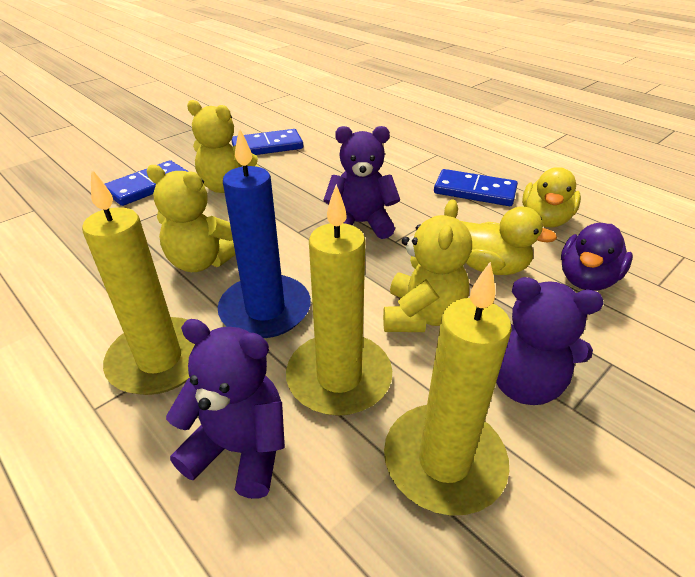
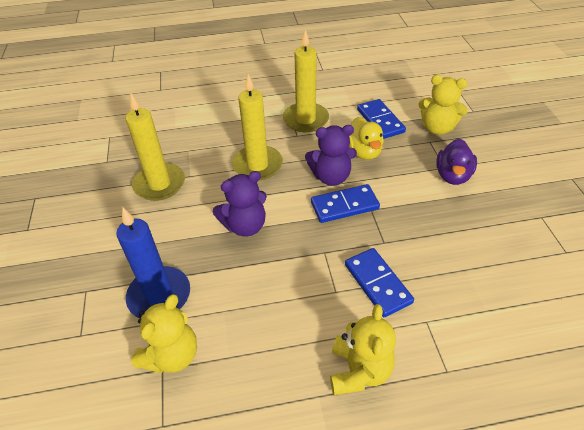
purple teddy bear: [166,319,285,499] [324,126,400,239] [496,277,604,405] = 3 -> [213,171,267,236] [305,125,357,186] = 2
yellow duck: [461,206,557,275] [522,167,581,228] = 2 -> [349,117,384,160] = 1

